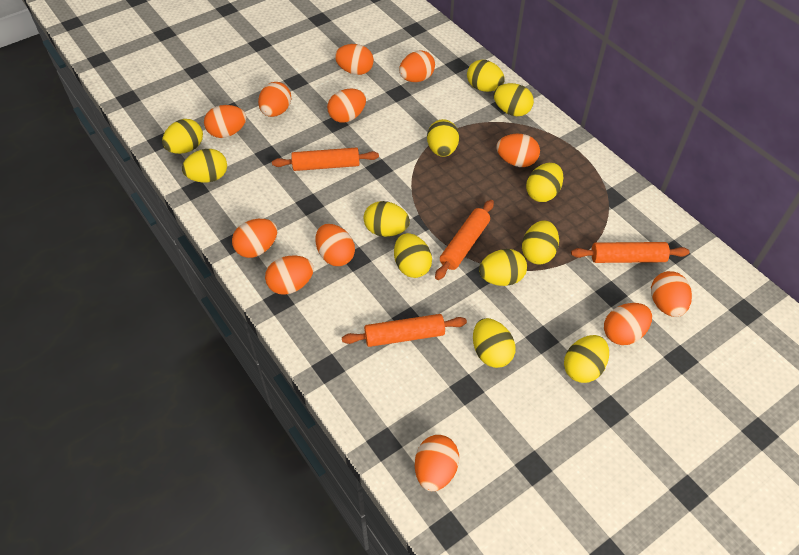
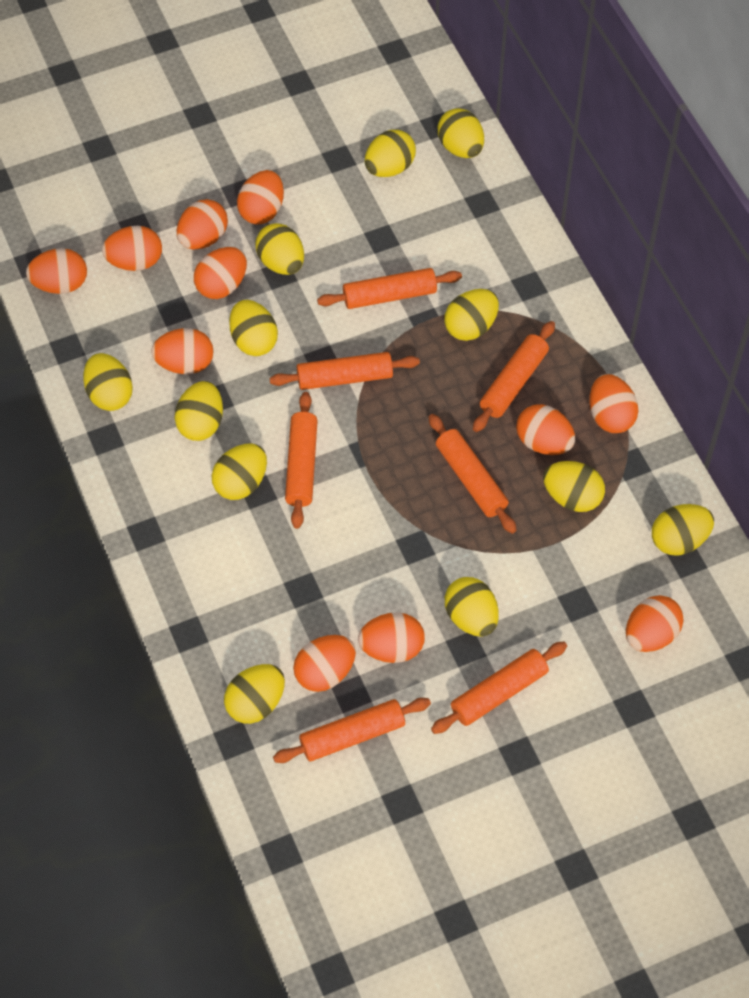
orange egg: [204,105,246,138] [232,219,277,258] [258,82,291,117] [265,256,314,295] [316,224,355,266] [327,89,366,123] [335,44,374,75] [399,50,435,82] [415,435,459,491] [496,134,540,167] [604,303,652,345] [651,271,692,317] = 12 -> [26,248,87,294] [102,226,162,271] [151,328,214,374] [177,199,228,250] [194,247,247,299] [237,170,284,225] [293,635,356,692] [358,612,425,663] [516,404,575,455] [589,374,639,433] [626,595,683,652] = 11
orange rolling pin: [272,147,379,171] [342,314,467,347] [435,200,494,280] [571,242,689,263] = 4 -> [269,352,420,390] [273,698,431,763] [285,392,318,529] [317,268,462,309] [428,414,517,534] [431,641,567,734] [473,321,555,432] = 7

